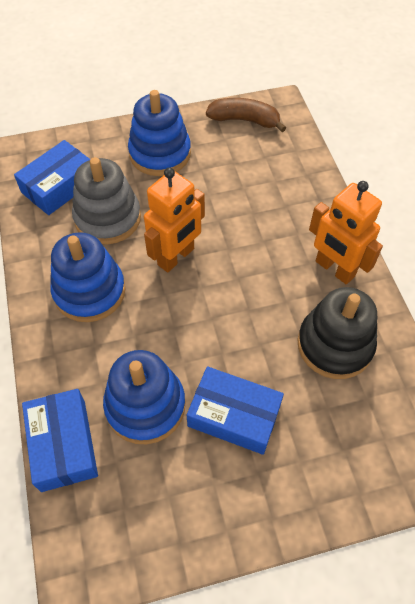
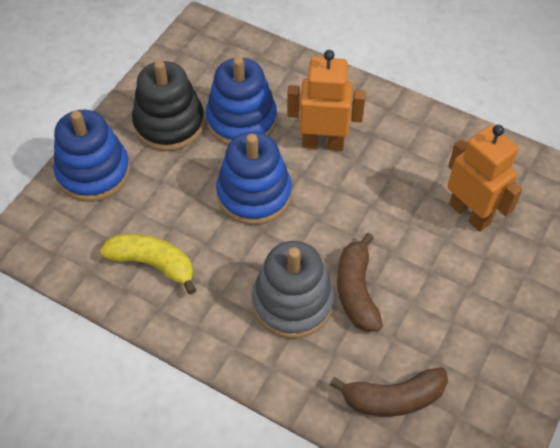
blue box: [14,140,91,215] [22,389,98,492] [187,366,284,455] = 3 -> none = 0
brown banana: [206,98,286,132] = 1 -> [330,367,448,417] [337,233,383,332] = 2
yellow banana: none = 0 -> [100,234,196,295] = 1

